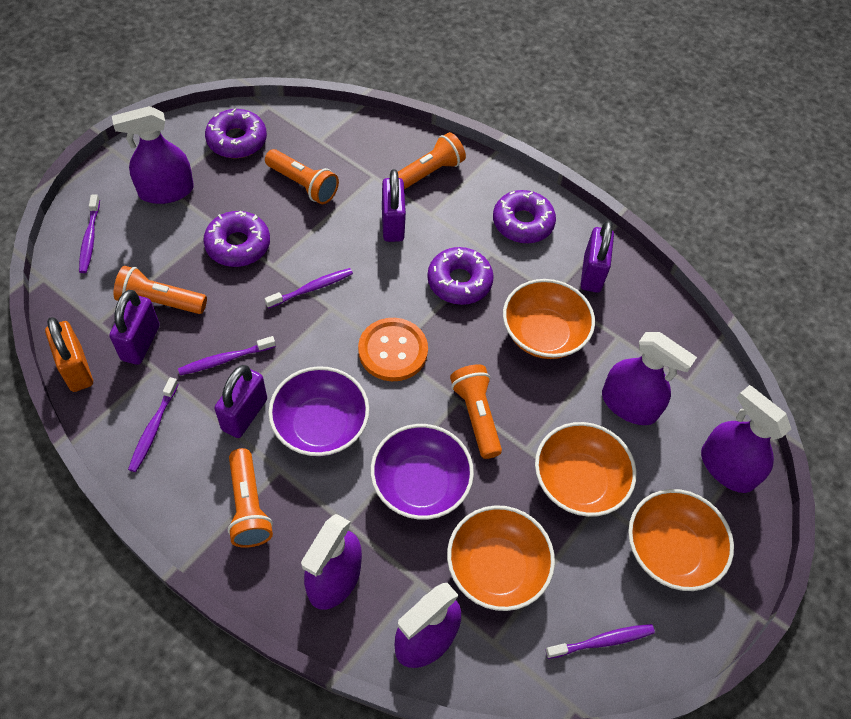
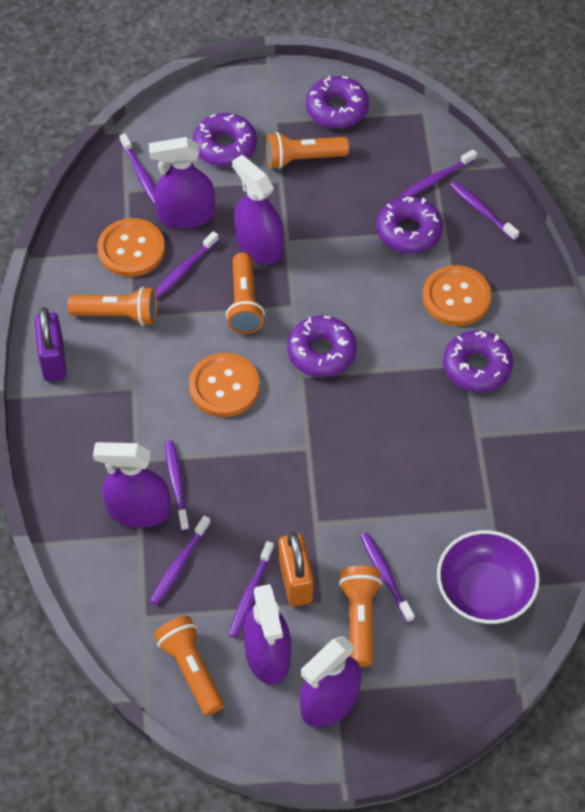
orange bowl: [447,505,555,611] [503,279,595,359] [535,422,636,517] [628,489,734,591] = 4 -> none = 0
orange button: [358,318,428,381] = 1 -> [97,218,165,277] [189,353,260,417] [422,265,492,326] = 3
purple bowl: [268,366,369,456] [371,424,474,520] = 2 -> [437,530,540,624] = 1
purple donut: [203,211,270,267] [205,108,267,158] [427,247,494,305] [493,190,556,243] = 4 -> [193,113,257,167] [287,315,357,377] [306,76,369,129] [376,196,443,253] [443,330,513,392] = 5
purple padlock: [109,290,160,365] [214,365,267,438] [382,169,406,242] [581,220,614,293] = 4 -> [35,307,66,381] = 1
purple toothbrush: [79,194,100,273] [128,377,179,472] [178,336,276,375] [265,268,353,309] [546,624,655,659] = 5 -> [120,133,155,205] [150,515,211,605] [155,231,219,299] [165,440,189,531] [229,541,274,638] [360,533,415,623] [401,149,477,197] [450,181,519,241] = 8

